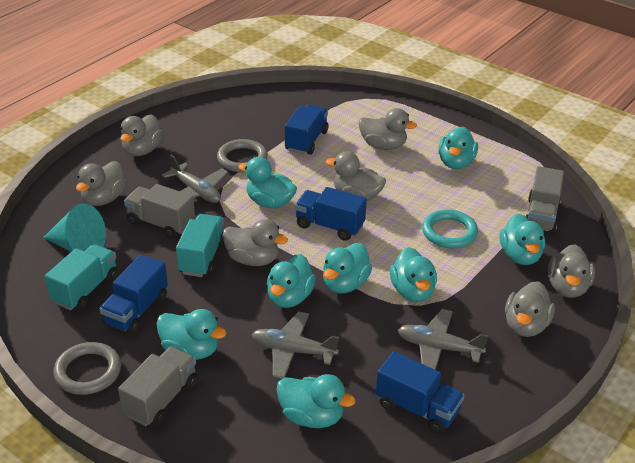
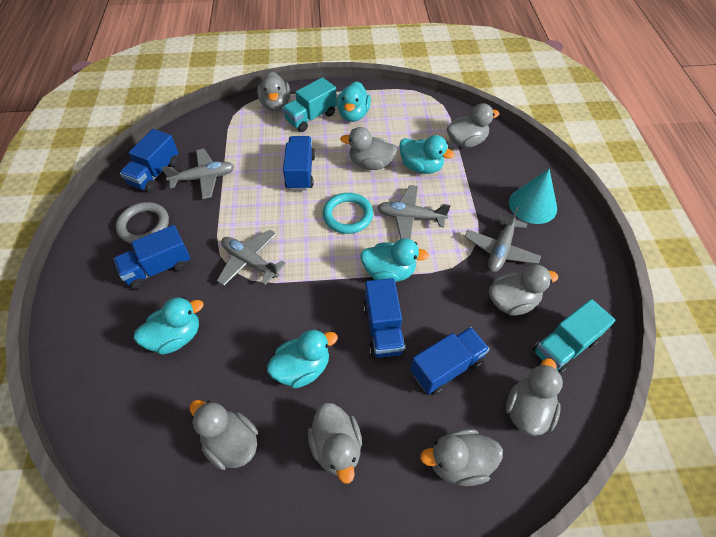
blue truck: [100,254,168,334] [285,104,328,155] [295,187,367,241] [376,351,464,434] = 4 -> [113,225,191,290] [120,129,179,192] [283,136,315,190] [363,278,406,358] [410,327,490,395] = 5
grey duck: [76,161,126,206] [120,115,163,156] [222,219,288,266] [326,151,386,201] [359,108,417,150] [505,281,555,337] [548,244,595,298] = 7 -> [190,400,258,470] [257,72,290,111] [308,403,362,484] [340,127,397,170] [420,429,503,486] [447,103,499,148] [489,265,558,316] [506,358,563,436] = 8
grey plane: [162,155,229,203] [252,311,339,379] [398,309,489,370] = 3 -> [161,149,235,199] [217,230,286,286] [377,185,451,239] [465,207,541,272] = 4
grey ring: [53,342,121,395] [217,139,268,172] = 2 -> [116,202,169,244] = 1
grey truck: [118,346,197,426] [124,184,195,238] [526,166,564,233] = 3 -> none = 0
turquoise duck: [156,309,227,360] [239,157,297,209] [267,254,316,308] [276,374,355,428] [323,243,372,293] [390,247,437,302] [438,126,478,169] [500,214,545,265] = 8 -> [134,297,203,355] [267,329,338,388] [337,81,371,122] [360,238,429,282] [399,135,454,174] = 5

